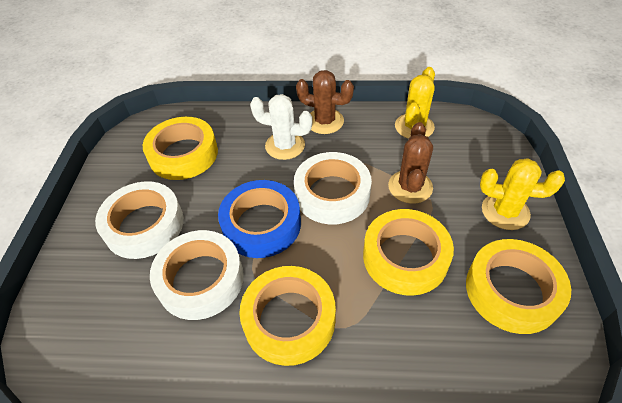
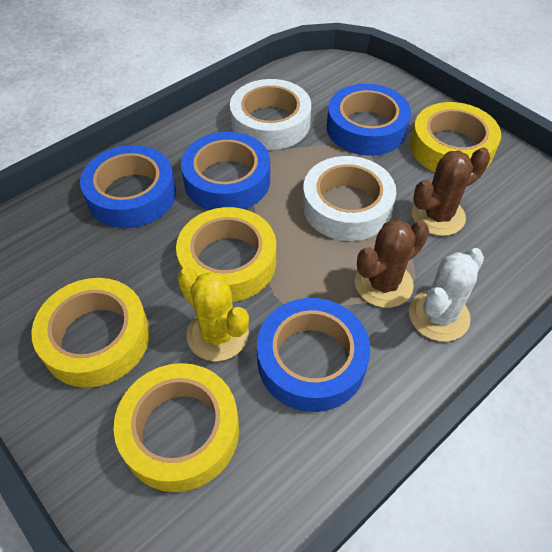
blue tape: [218,180,301,258] = 1 -> [80,145,176,228] [181,132,270,210] [257,298,370,412] [327,84,411,156] = 4
white tape: [95,181,184,259] [150,230,244,320] [294,152,372,224] = 3 -> [230,79,311,150] [302,156,396,241] = 2
yellow cactus: [395,67,435,139] [480,158,565,230] = 2 -> [177,267,249,361] = 1

